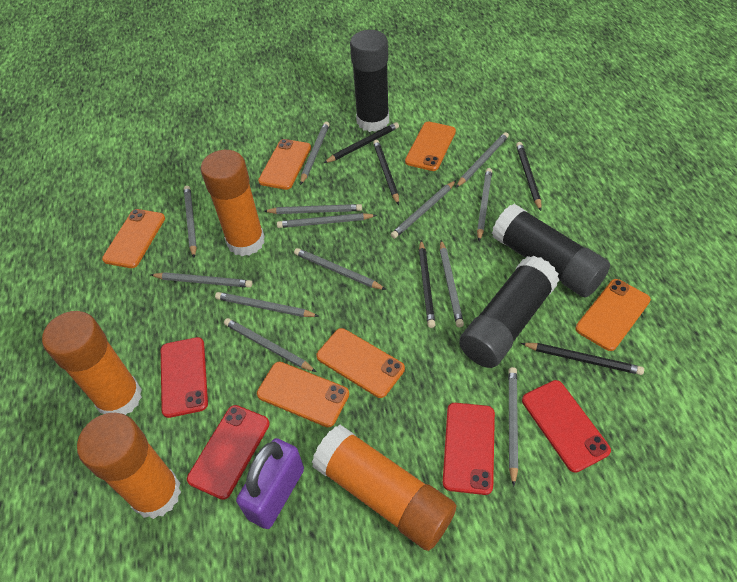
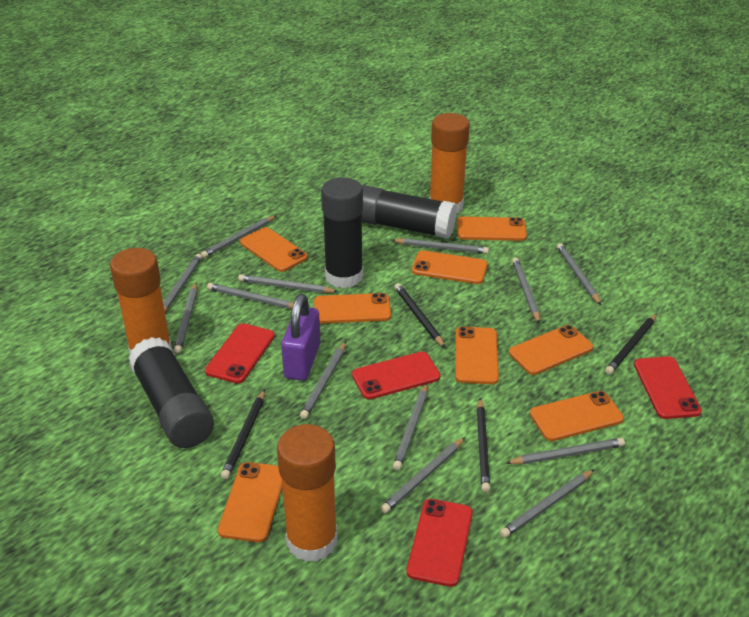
black pencil: [324,122,399,163] [373,140,399,205] [419,240,435,328] [516,142,542,211] [521,343,644,375] = 5 -> [221,389,265,479] [394,283,445,348] [477,398,490,492] [605,314,657,375] = 4
orange glue stick: [42,311,142,415] [77,413,181,519] [201,150,265,256] [312,425,457,551] = 4 -> [110,248,172,355] [277,424,337,562] [429,113,470,213] = 3
orange phone: [102,209,165,268] [257,362,349,427] [258,139,311,190] [316,328,405,398] [405,122,456,171] [575,279,651,351] = 6 -> [218,462,282,542] [240,227,308,272] [314,293,391,324] [412,250,488,284] [455,327,499,384] [457,217,527,241] [509,325,593,375] [530,391,624,441] = 8

